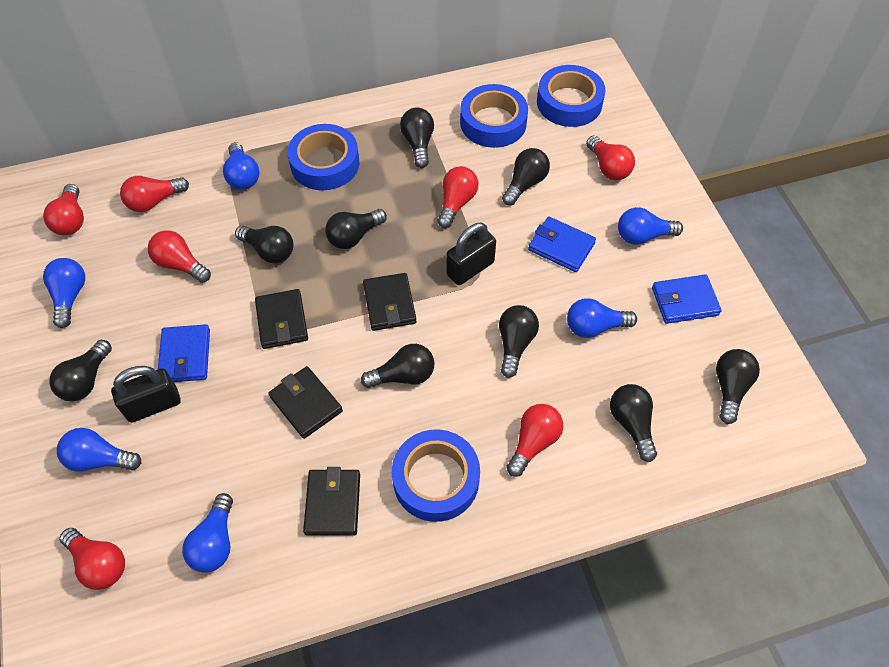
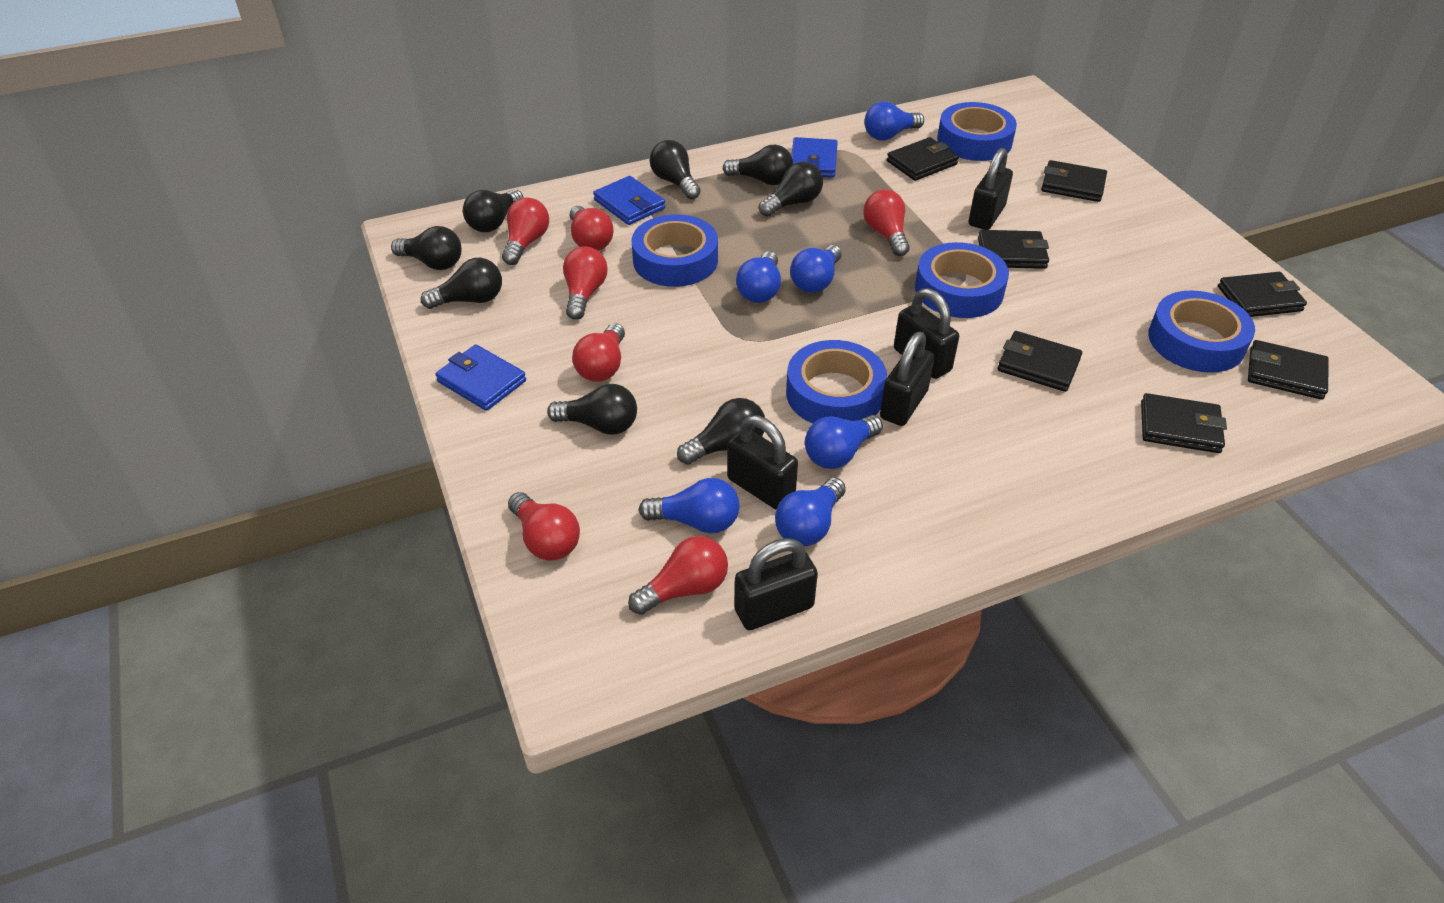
black light bulb: [49,340,112,401] [235,225,294,263] [325,209,387,249] [361,344,434,388] [400,107,434,168] [499,305,539,378] [502,148,550,205] [610,384,657,462] [716,349,760,424] = 9 -> [391,226,462,270] [421,258,502,309] [463,189,524,232] [547,384,637,435] [650,140,701,199] [677,398,765,465] [723,145,793,185] [759,162,823,217] = 8
black padlock: [111,366,181,423] [447,223,496,285] = 2 -> [727,415,798,510] [734,538,818,630] [880,332,935,426] [894,288,959,379] [969,148,1013,230] = 5
black wallet: [255,289,308,349] [268,366,343,439] [303,467,360,536] [363,273,416,331] = 4 -> [887,137,959,181] [978,230,1049,269] [998,331,1082,392] [1041,160,1107,202] [1141,393,1227,453] [1218,272,1307,317] [1248,340,1329,400] = 7
blue tape: [287,124,360,190] [392,429,480,522] [460,84,528,148] [537,65,606,127] = 4 -> [631,214,718,287] [786,340,887,424] [915,242,1009,318] [937,102,1017,161] [1148,290,1255,373] = 5

